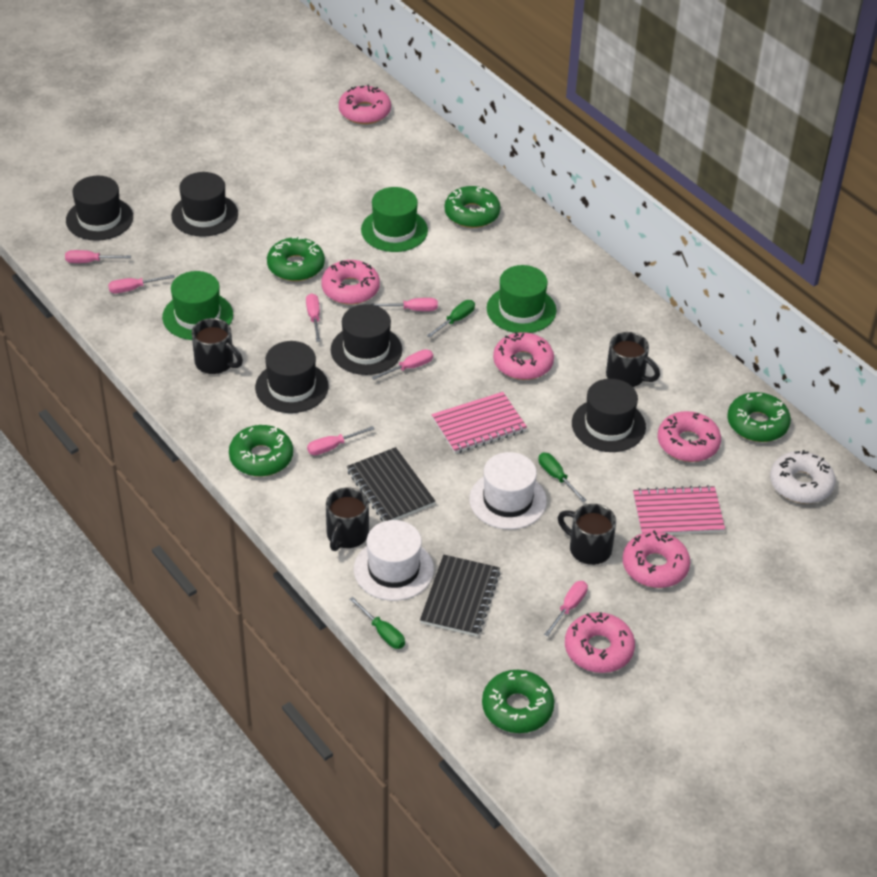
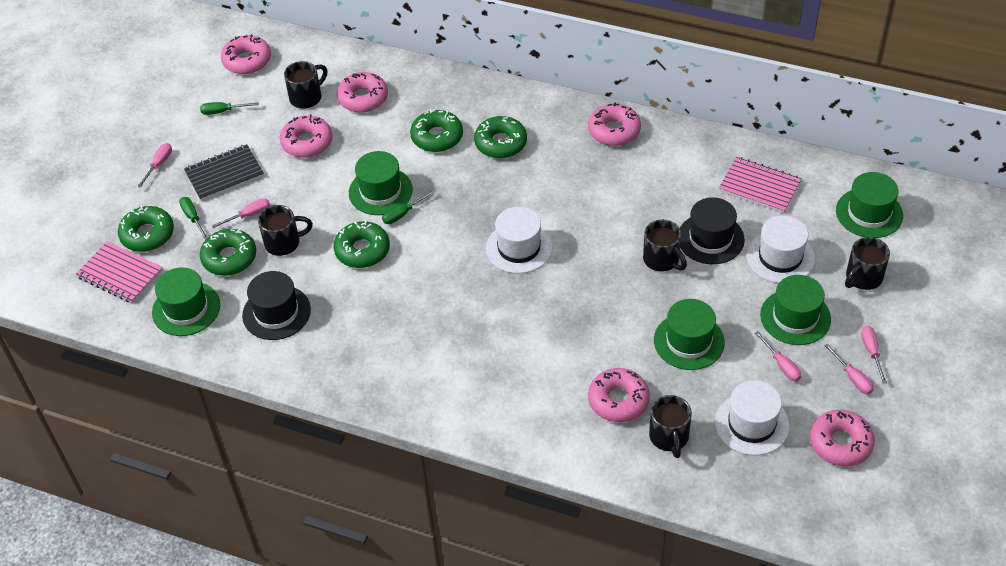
black hat: [66,176,133,241] [171,172,238,237] [255,341,329,413] [331,304,402,375] [572,379,646,452] = 5 -> [242,271,311,340] [680,197,745,264] = 2
black mug: [192,318,243,374] [326,487,369,551] [558,504,616,565] [606,332,660,387] = 4 -> [258,205,313,256] [284,61,327,109] [643,220,687,272] [649,395,692,458] [845,237,890,290] = 5
black notebook: [347,447,435,521] [420,555,501,636] = 2 -> [184,144,264,201] = 1
green hat: [162,271,233,340] [361,187,428,252] [487,265,556,333] = 3 -> [152,267,220,336] [349,151,413,215] [654,299,725,370] [760,275,831,345] [836,172,903,238] = 5
pink screwdriver: [65,250,131,263] [108,275,175,294] [306,293,321,342] [307,426,375,455] [371,298,438,311] [372,349,433,380] [544,581,588,637] = 7 -> [137,143,172,188] [212,198,270,228] [755,331,802,382] [824,344,874,394] [861,326,887,383] = 5
white donut: [770,450,836,504] = 1 -> none = 0
white hat: [354,520,434,601] [470,452,547,529] = 2 -> [486,207,552,274] [715,381,790,455] [746,216,815,283] = 3

